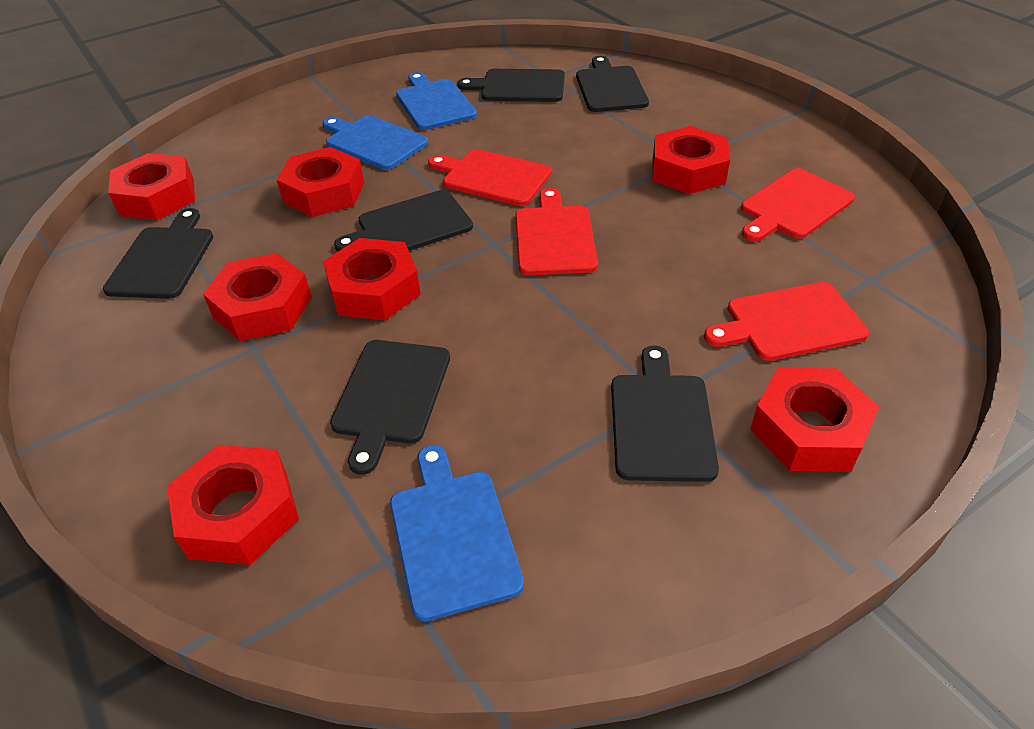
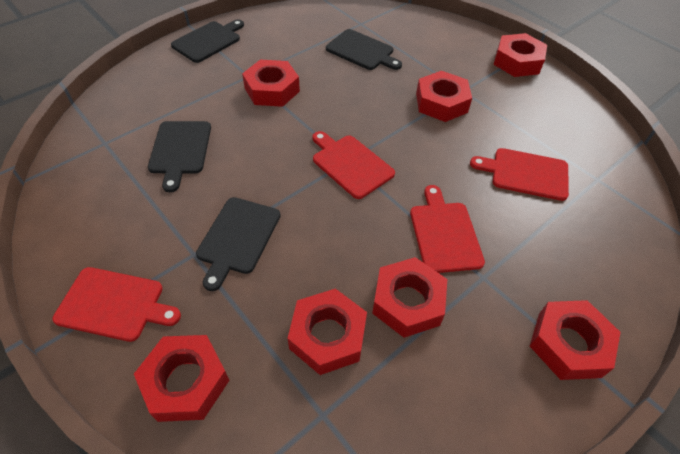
black cutting board: [103,208,213,299] [330,340,450,475] [334,190,473,251] [457,69,565,102] [576,56,649,112] [611,345,719,482] = 6 -> [148,121,211,192] [171,19,244,63] [196,197,281,291] [326,29,402,70] = 4
blue cutting board: [323,115,428,170] [390,445,524,621] [396,72,477,130] = 3 -> none = 0

